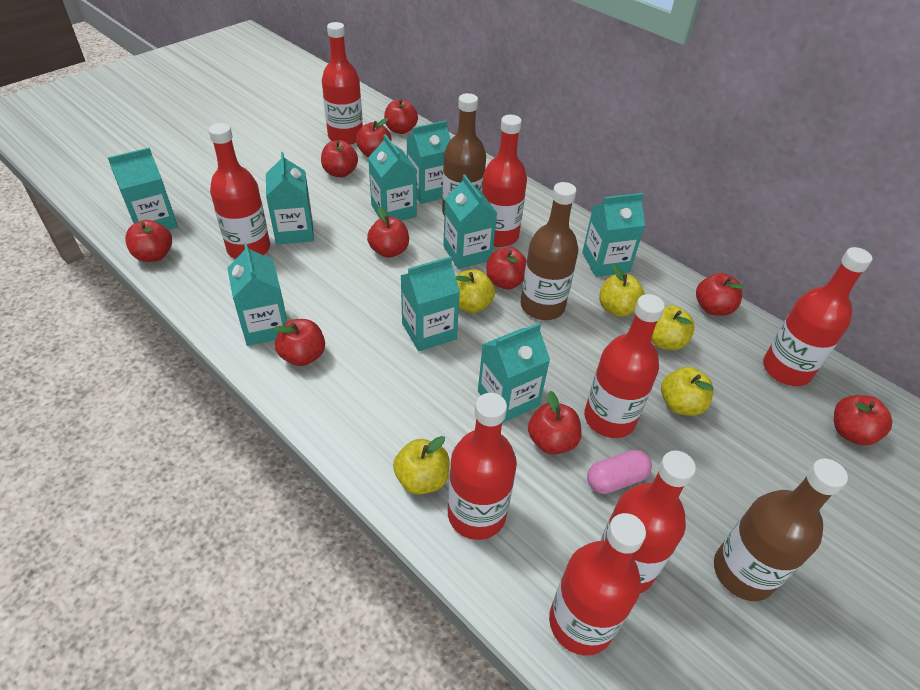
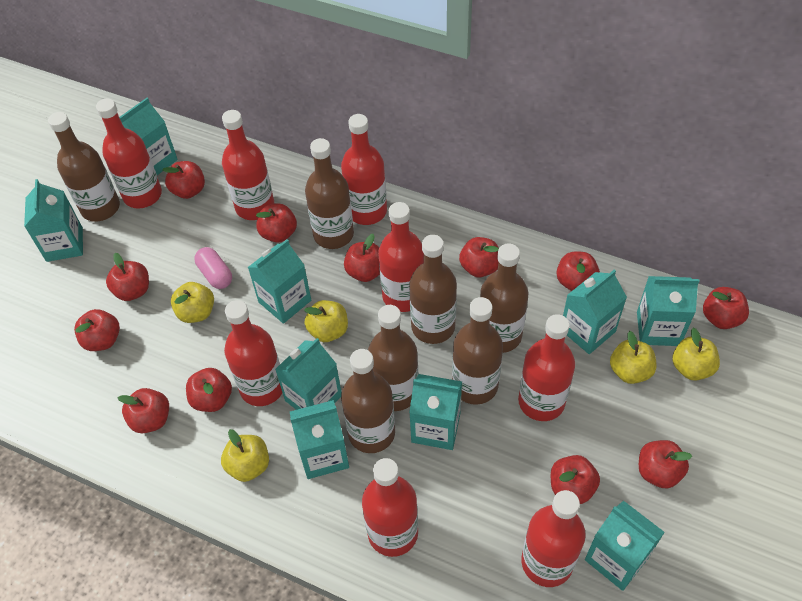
brown bottle: [442,93,486,215] [520,182,578,320] [714,459,848,601] = 3 -> [48,112,120,222] [305,138,354,249] [341,349,395,453] [368,305,418,411] [409,235,457,344] [452,297,503,405] [480,244,528,353] = 7
red apple: [125,220,172,262] [274,319,325,366] [321,140,358,177] [356,118,391,157] [367,207,409,258] [384,99,418,134] [486,247,527,289] [528,391,582,455] [696,273,744,316] [834,395,892,445] = 10 -> [74,309,120,351] [106,253,149,301] [118,388,169,433] [162,161,205,199] [186,368,232,412] [256,203,297,242] [344,234,380,282] [459,237,499,277] [551,455,600,504] [557,251,600,291] [639,440,692,489] [703,287,749,329] = 12

